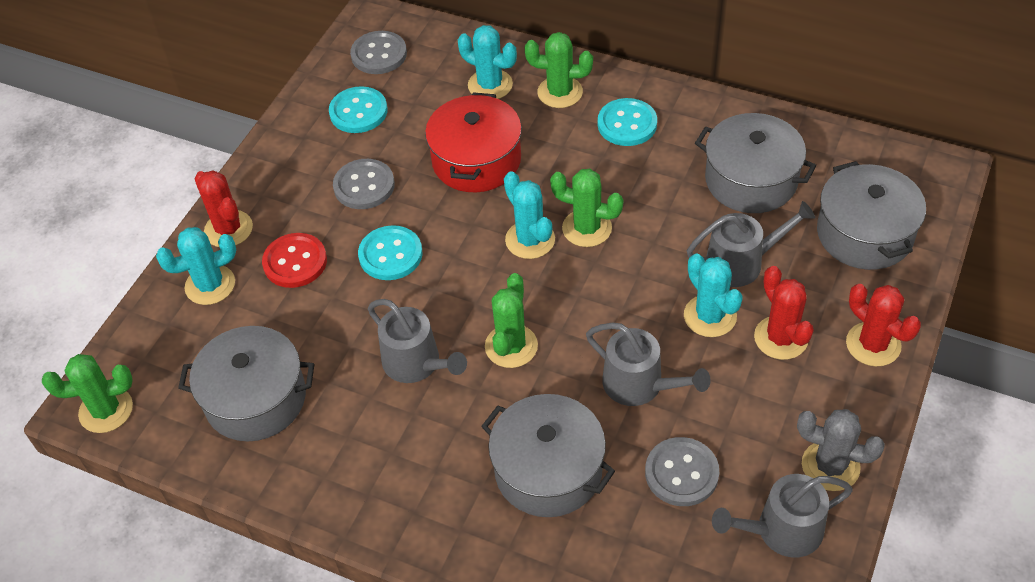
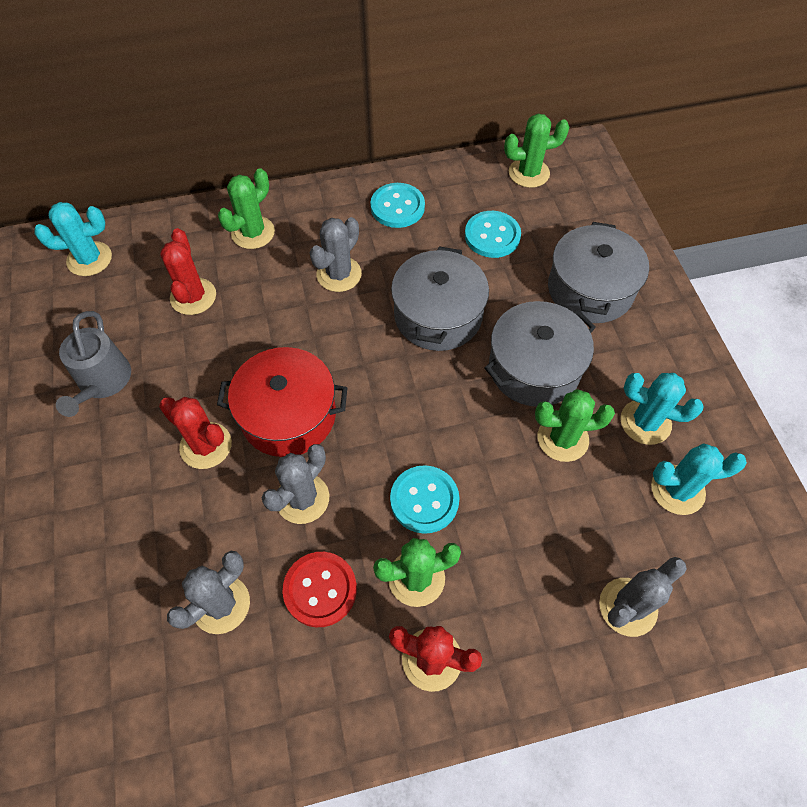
grey button: [333,159,395,209] [350,31,407,74] [645,437,719,506] = 3 -> none = 0
grey cactus: [797,409,885,491] = 1 -> [167,551,250,634] [262,444,329,524] [309,217,362,292] [599,557,687,637] = 4
grey pot: [178,326,314,441] [481,394,615,517] [695,113,816,213] [817,161,926,270] = 4 -> [391,246,489,351] [485,301,596,407] [548,222,649,323] = 3
grey watering can: [368,299,467,383] [586,323,711,406] [687,201,815,287] [712,474,853,557] = 4 -> [56,311,131,417] = 1
turquoise cactus: [156,227,236,305] [458,25,517,99] [504,171,555,259] [684,254,743,337] = 4 -> [34,202,112,276] [620,373,704,445] [651,443,747,515] = 3

